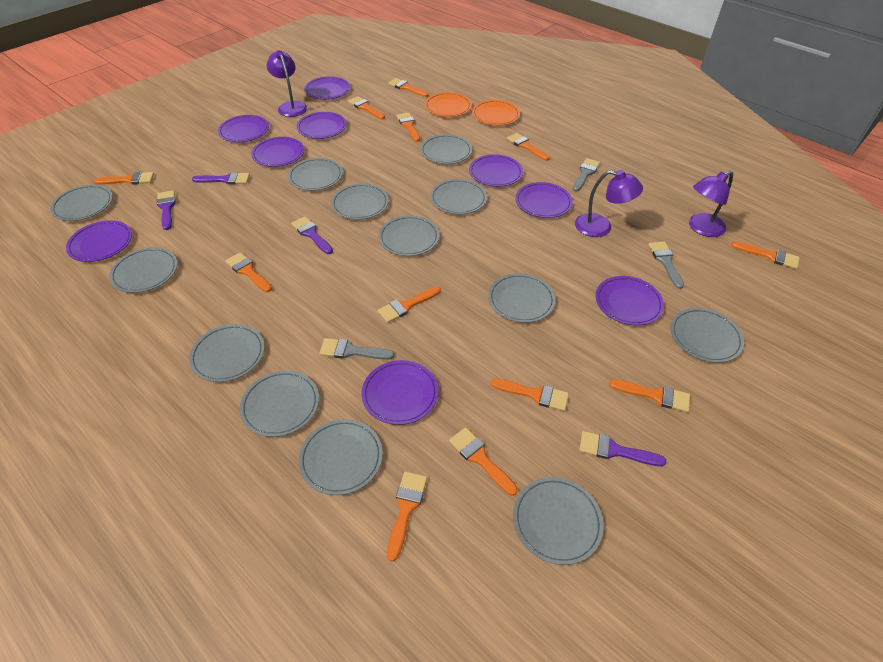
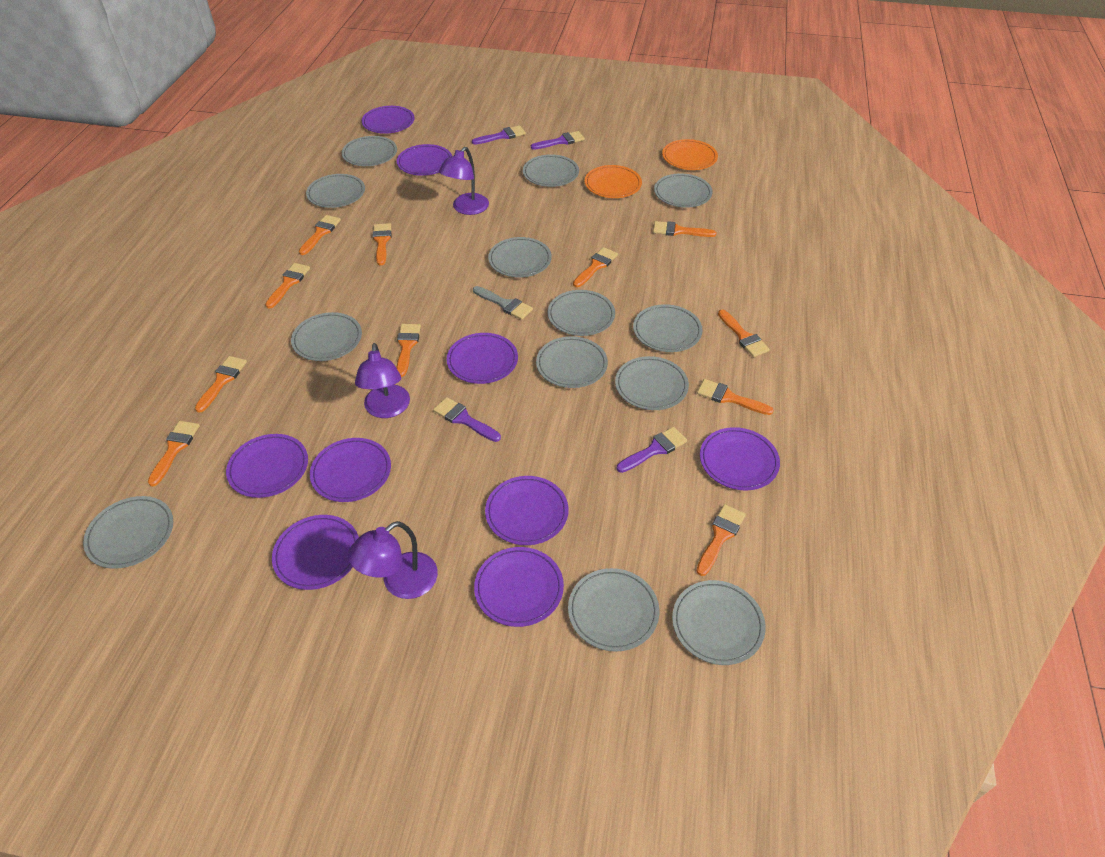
grey brush: [319,338,394,360] [573,158,600,192] [648,242,684,289] = 3 -> [473,286,533,320] = 1
orange brush: [94,172,154,185] [226,252,272,292] [348,96,385,119] [378,286,441,323] [387,471,427,562] [388,78,429,97] [397,112,420,142] [449,427,518,496] [490,378,569,411] [507,133,550,161] [609,379,690,412] [731,241,800,269] = 12 -> [148,421,200,487] [195,356,247,413] [265,263,310,309] [299,215,341,255] [373,223,392,265] [396,324,421,377] [573,247,618,287] [653,221,716,237] [696,504,746,576] [697,379,774,415] [718,310,770,357] = 11

